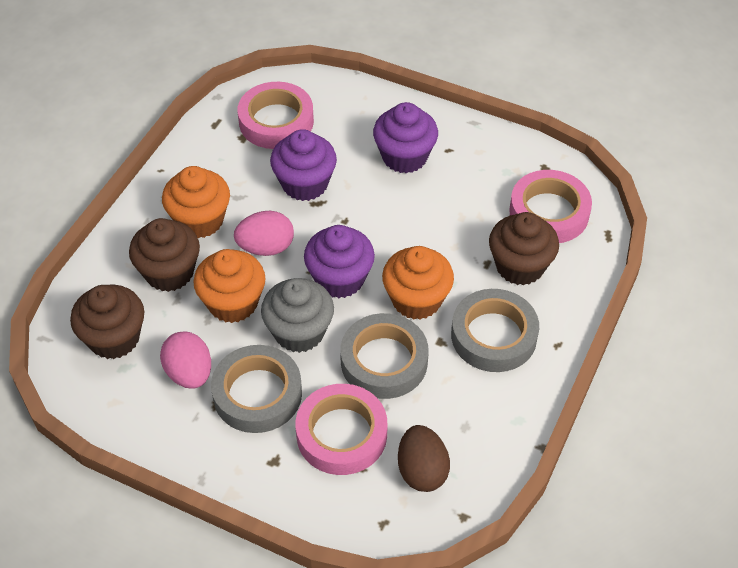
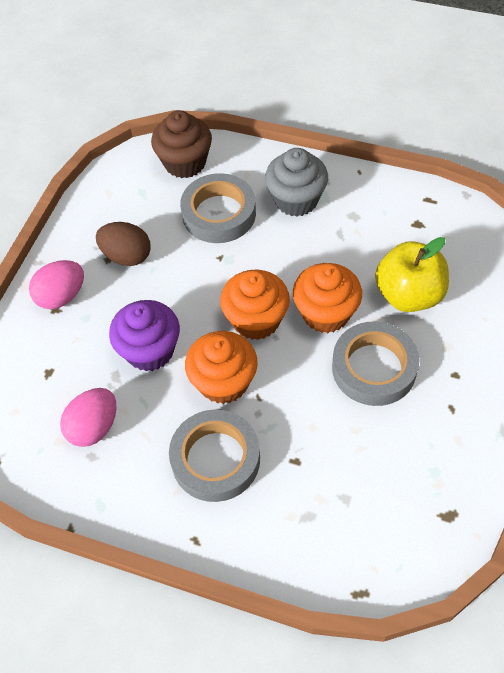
brown cupcake: [70,285,144,359] [129,218,200,292] [489,212,559,286] = 3 -> [151,110,212,178] = 1
pink tape: [238,82,314,149] [295,384,387,475] [509,170,592,243] = 3 -> none = 0
purple cupcake: [270,129,337,201] [304,225,375,298] [373,102,438,173] = 3 -> [109,300,180,371] = 1
yellow apple: none = 0 -> [375,237,449,312] = 1

